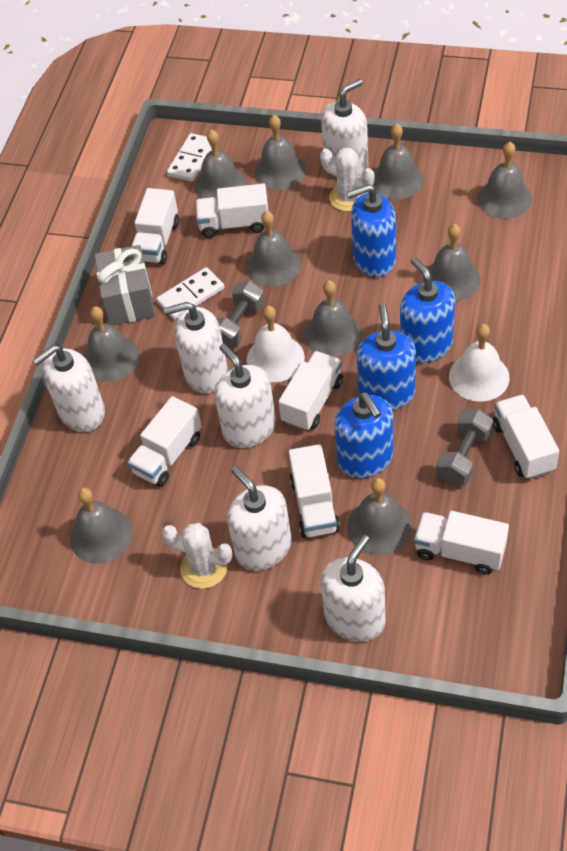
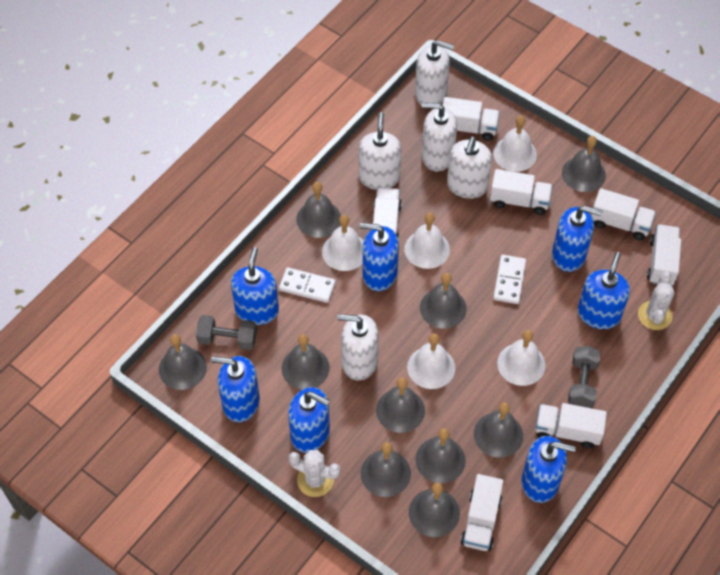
blue soap dispenser: [335,392,394,478] [347,184,396,277] [357,303,416,410] [400,257,455,363] = 4 -> [211,356,260,422] [231,247,279,325] [288,387,330,453] [360,223,399,291] [521,436,576,503] [552,206,602,272] [577,252,630,329] = 7
grey gift: [95,245,155,326] = 1 -> none = 0
white bell: [246,306,305,382] [449,324,510,402] = 2 -> [322,215,364,271] [404,213,450,269] [407,333,455,389] [493,115,537,172] [497,330,546,386] = 5
white soap dispenser: [33,345,105,432] [164,302,228,393] [214,344,276,448] [227,466,291,571] [320,535,385,642] [321,79,368,177] = 6 -> [337,314,379,381] [359,112,401,190] [415,40,454,106] [422,103,457,171] [447,136,492,199] = 5

